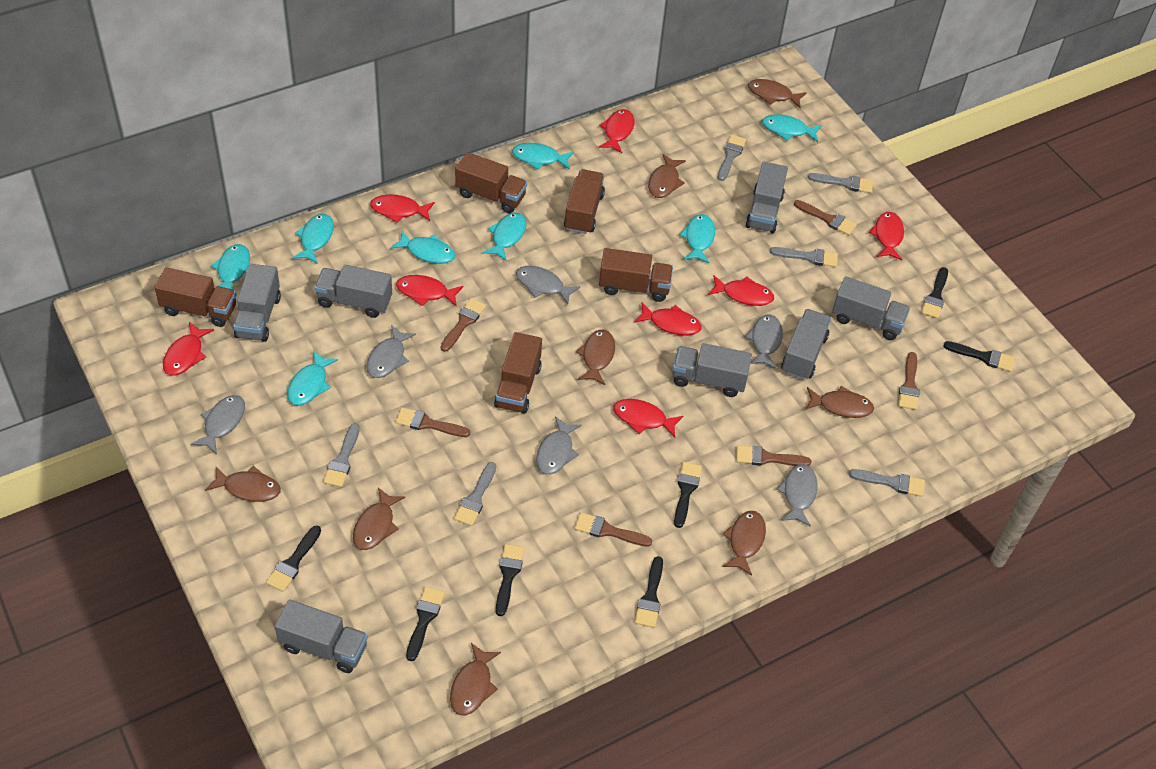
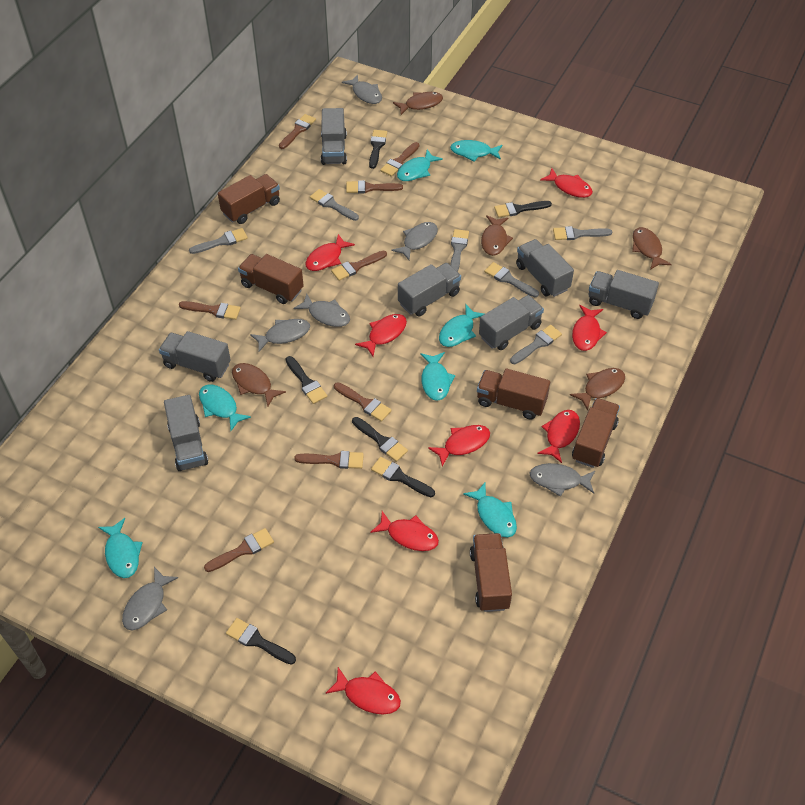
black brush: [266,526,321,592] [406,587,445,661] [496,544,525,616] [635,556,663,628] [674,462,702,528] [921,267,948,319] [944,341,1015,372] = 7 -> [226,618,296,665] [286,356,327,404] [352,417,408,462] [369,130,387,169] [371,457,435,497] [494,201,552,218] = 6
brown brush: [396,407,470,437] [441,298,486,352] [574,512,652,547] [736,445,811,466] [794,200,857,235] [898,352,920,410] = 6 -> [179,301,241,320] [204,528,274,572] [279,114,316,149] [294,451,364,469] [331,251,387,281] [334,382,392,422] [346,180,403,193] [380,142,419,177] = 8
brown fish: [205,466,281,502] [353,487,405,550] [450,643,501,716] [576,330,615,385] [648,154,686,198] [723,511,766,576] [748,79,807,108] [805,386,874,418] = 8 -> [232,363,286,407] [393,92,443,115] [481,215,513,256] [570,368,625,411] [632,227,672,270] = 5
turquoise fish: [211,244,250,296] [287,351,338,406] [292,214,334,264] [390,231,455,264] [482,212,527,262] [512,143,574,170] [679,214,715,263] [762,114,822,142] = 8 -> [98,518,143,578] [199,385,251,431] [397,149,443,181] [420,352,455,401] [439,305,484,347] [450,140,503,161] [463,482,517,538] = 7

